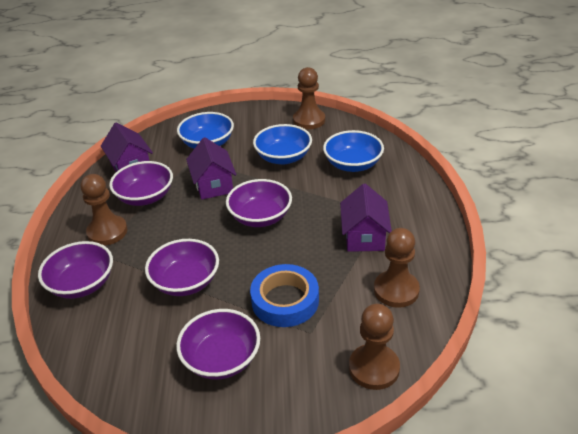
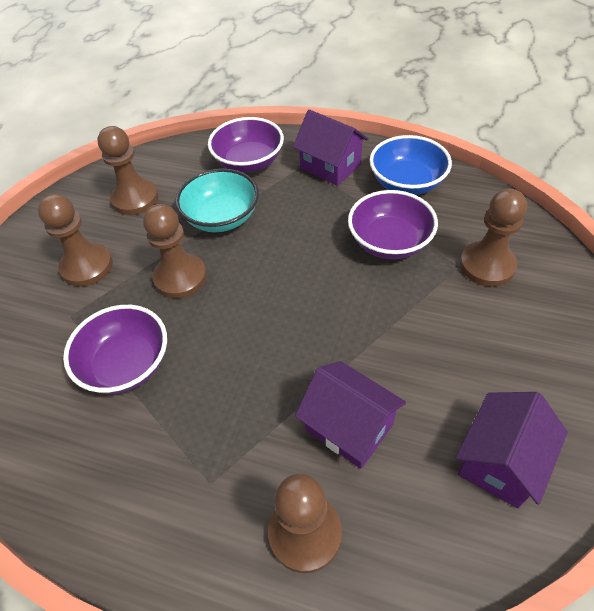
blue bowl: [177,112,234,149] [253,124,312,165] [323,130,384,172] = 3 -> [370,135,452,195] = 1
blue tape: [250,264,319,327] = 1 -> none = 0
brown pawn: [81,174,127,246] [293,67,325,129] [349,304,400,390] [374,228,420,308] = 4 -> [38,194,113,287] [97,126,159,215] [143,204,207,299] [268,474,342,573] [460,189,527,287] = 5
purple bowl: [38,241,113,299] [109,161,173,206] [145,239,219,296] [176,309,260,379] [226,179,292,227] = 5 -> [63,305,167,394] [208,117,284,172] [348,190,438,259] = 3
turquoise bowl: none = 0 -> [175,168,259,232] = 1

